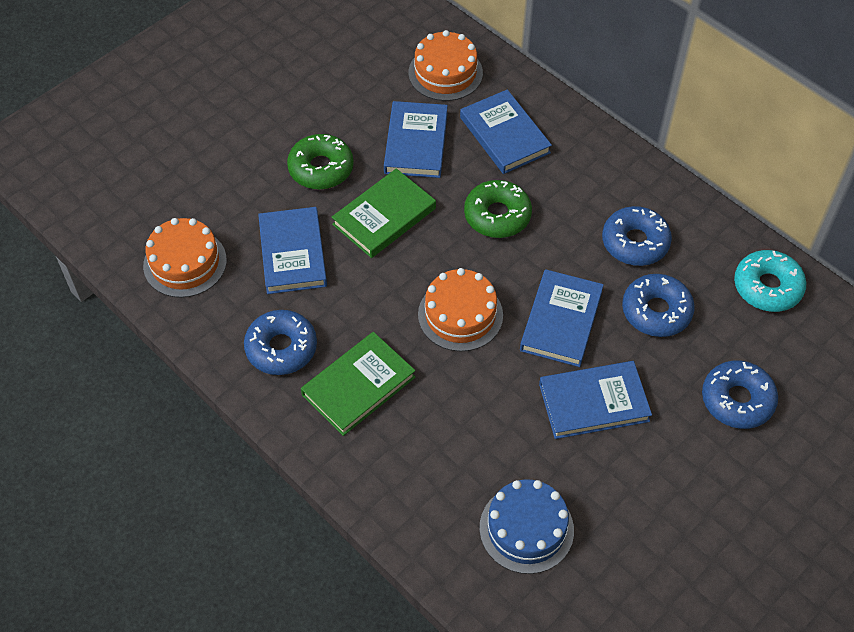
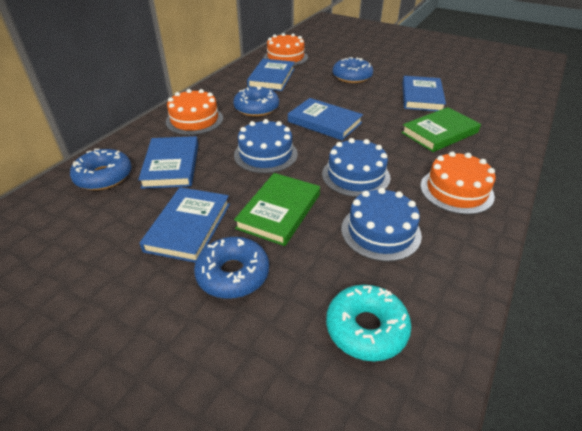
blue cake: [480,479,574,574] = 1 -> [234,119,298,173] [322,138,390,197] [341,188,422,262] = 3
green donut: [287,134,354,190] [464,180,532,238] = 2 -> none = 0

